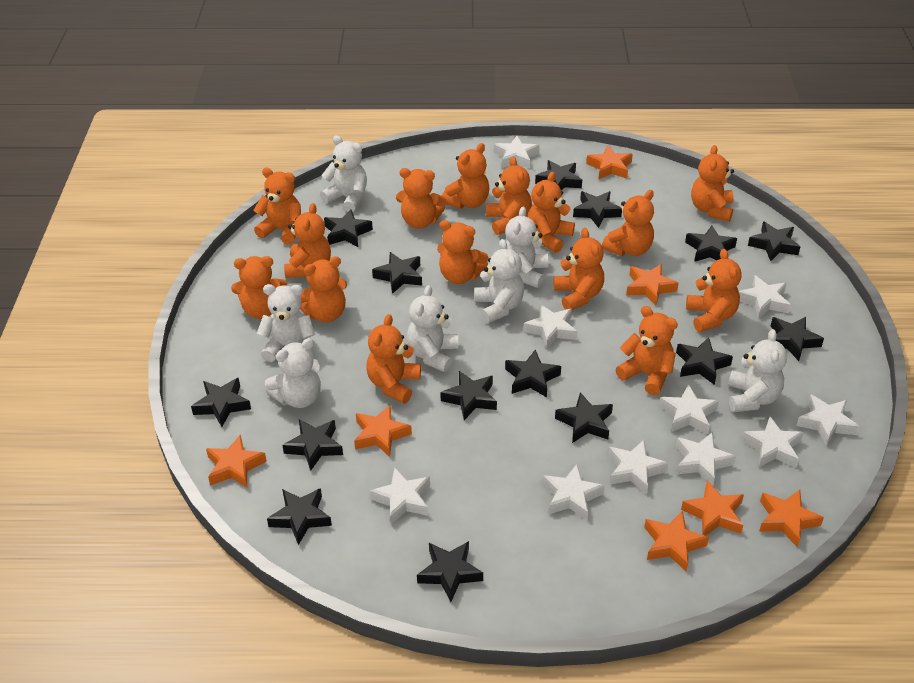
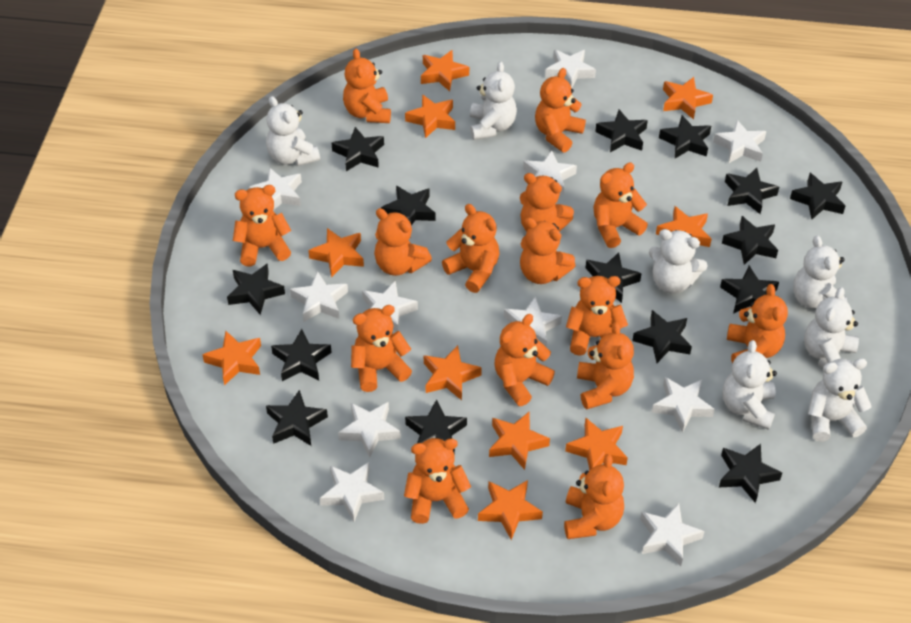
orange star: [206,434,267,488] [354,405,412,457] [586,145,633,179] [626,264,679,305] [644,511,709,571] [681,481,744,536] [759,490,824,547] = 7 -> [202,331,261,385] [308,228,364,277] [405,95,455,138] [421,50,469,92] [424,345,482,400] [478,480,543,540] [489,412,550,470] [565,418,628,470] [656,206,712,247] [663,77,713,120] = 10
white star: [370,467,430,524] [494,136,539,169] [523,304,577,349] [543,464,605,520] [608,440,668,495] [659,384,719,434] [676,432,736,486] [739,275,791,319] [742,417,804,467] [796,394,860,446] = 10 -> [249,167,302,210] [290,271,348,322] [320,462,384,522] [338,402,401,458] [362,281,418,332] [504,297,562,347] [523,150,577,196] [545,50,596,88] [640,503,705,566] [652,377,715,433] [713,120,766,163] = 11

